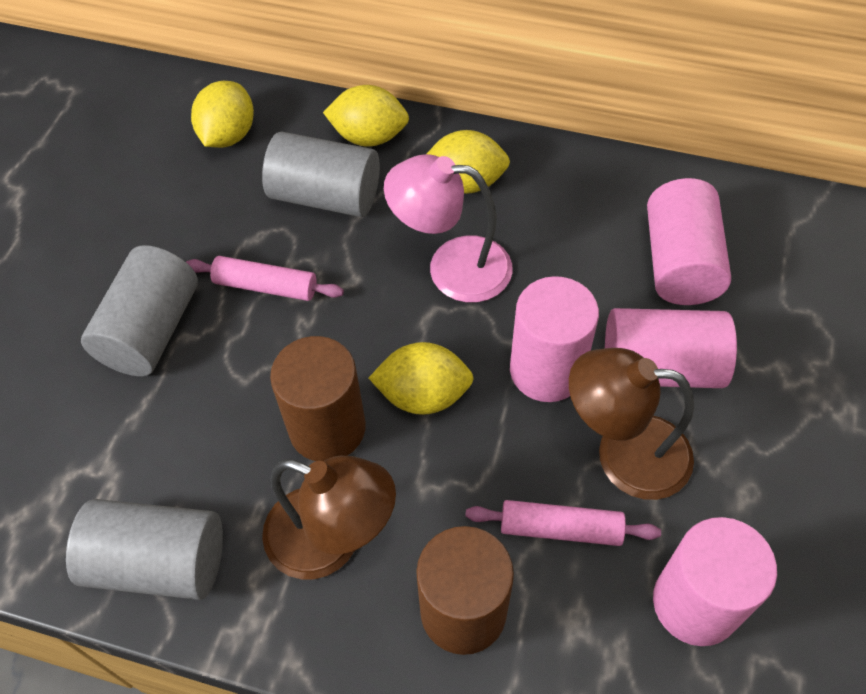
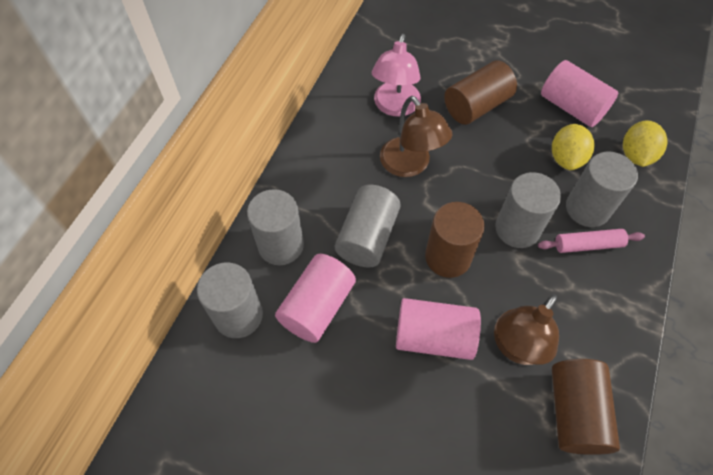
brown cylinder: [270,336,366,461] [416,526,514,655] = 2 -> [425,202,485,278] [444,60,517,125] [552,359,620,455] = 3
grey cylinder: [66,499,223,600] [81,245,198,376] [262,132,380,217] = 3 -> [197,263,263,338] [247,189,304,265] [335,185,401,267] [495,172,561,248] [566,152,638,227] = 5
pink cylinder: [510,276,599,402] [605,308,737,388] [647,178,731,305] [653,517,777,646] = 4 -> [275,254,356,343] [396,298,481,360] [541,60,618,127] = 3
pink rolling pin: [186,256,344,301] [465,500,661,546] = 2 -> [538,229,645,253] = 1
yellow lemon: [191,81,254,148] [323,85,409,147] [369,342,474,415] [427,130,510,194] = 4 -> [552,124,594,170] [623,120,668,167] = 2

